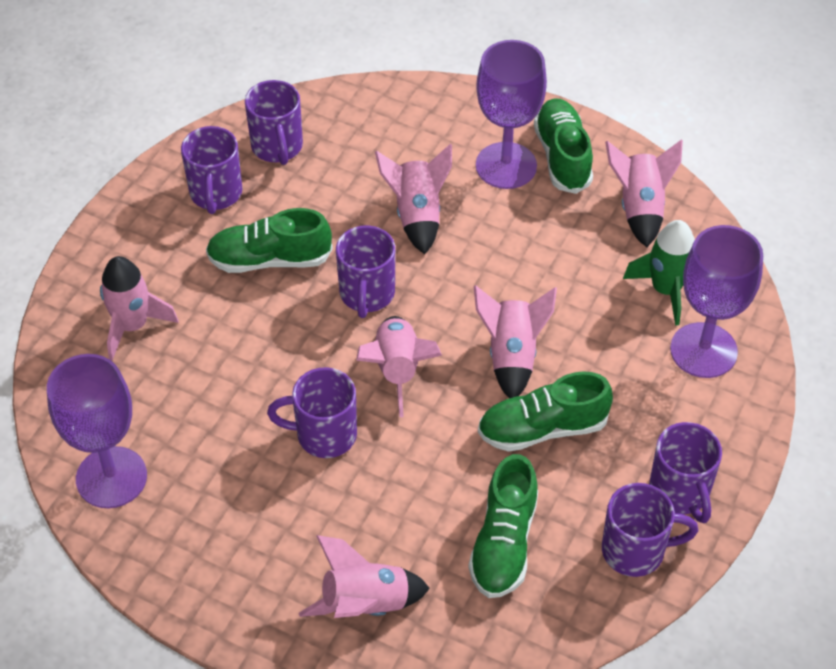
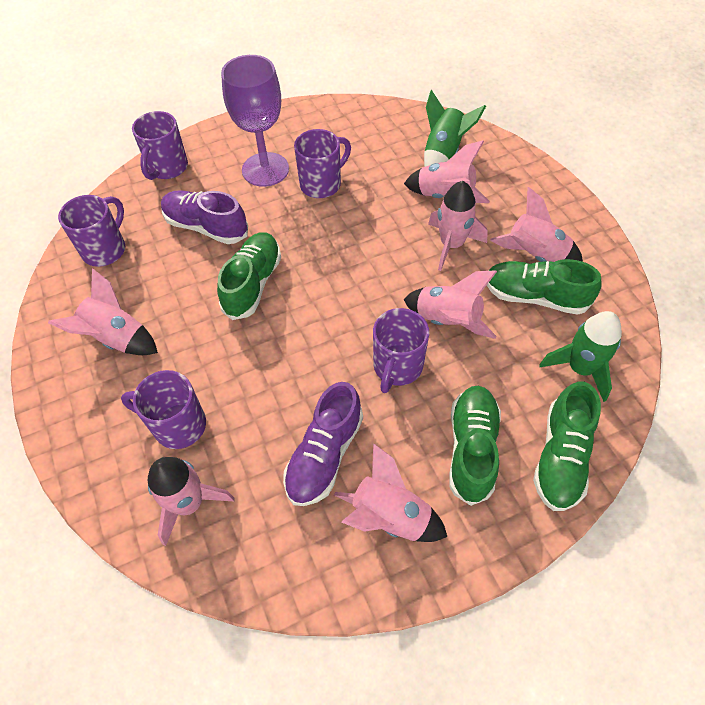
green rocket: [623,220,695,326] = 1 -> [424,90,486,167] [539,311,622,402] = 2
pink rocket: [100,256,179,360] [299,535,430,618] [356,316,442,417] [375,144,452,254] [474,285,557,398] [605,139,683,247] = 6 -> [48,269,158,355] [148,457,234,546] [334,443,447,542] [403,270,497,339] [404,140,490,203] [428,181,488,271] [490,187,583,262] = 7
purple goblet: [47,354,147,508] [476,40,547,189] [670,225,763,378] = 3 -> [221,55,289,187] = 1
purple mug: [181,126,242,214] [245,80,303,165] [267,367,357,458] [336,225,395,318] [602,483,698,577] [649,422,722,523] = 6 -> [58,195,125,267] [121,370,206,449] [132,111,188,180] [294,129,351,198] [373,308,429,393] = 5
purple shoe: none = 0 -> [161,190,248,244] [283,382,363,506] = 2

